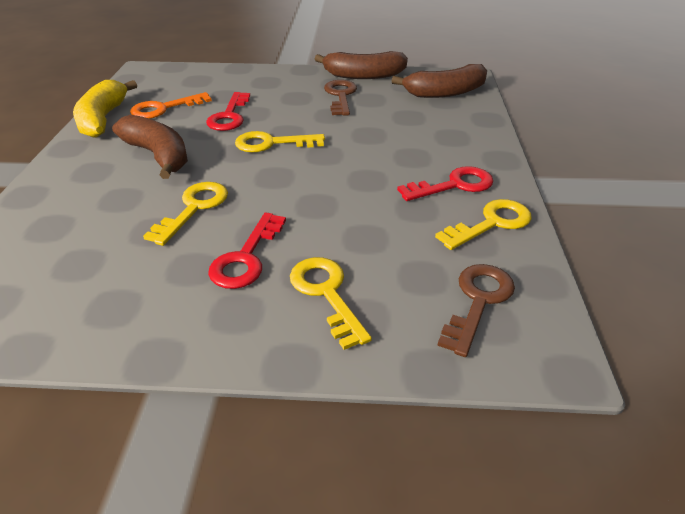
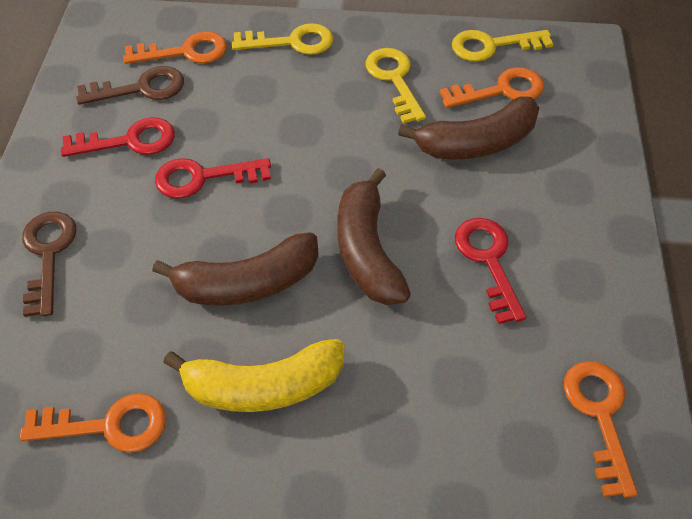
orange key: [130,92,212,119] = 1 -> [20,393,166,452] [123,31,227,64] [440,67,544,108] [564,361,638,498] = 4
yellow key: [143,182,228,246] [235,131,325,152] [290,257,372,350] [435,199,532,250] = 4 -> [232,23,333,55] [365,48,426,124] [452,30,553,62] = 3

